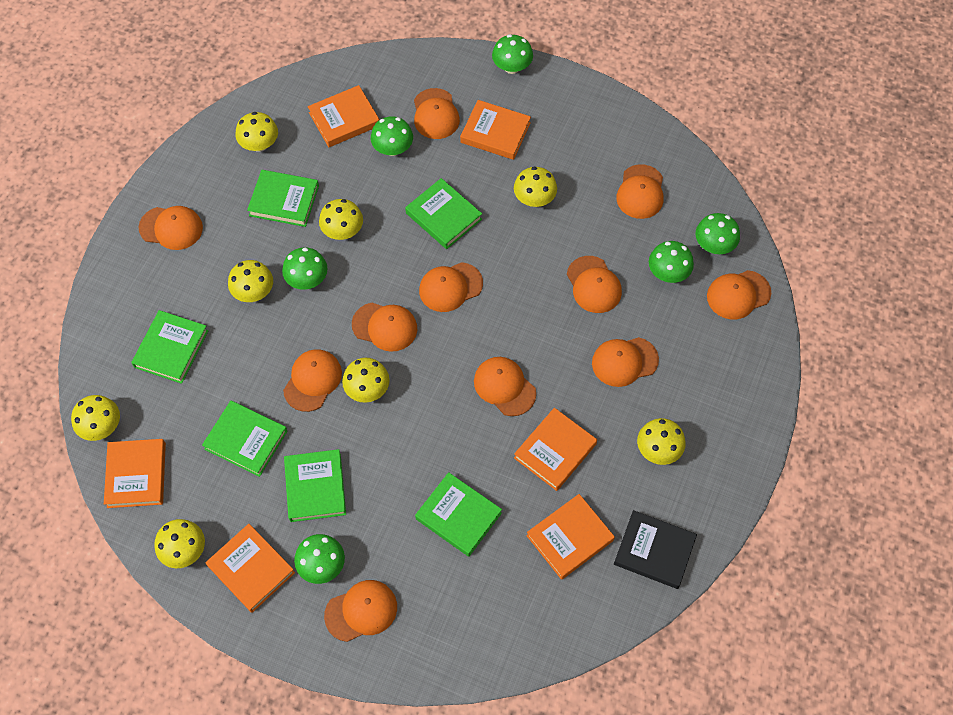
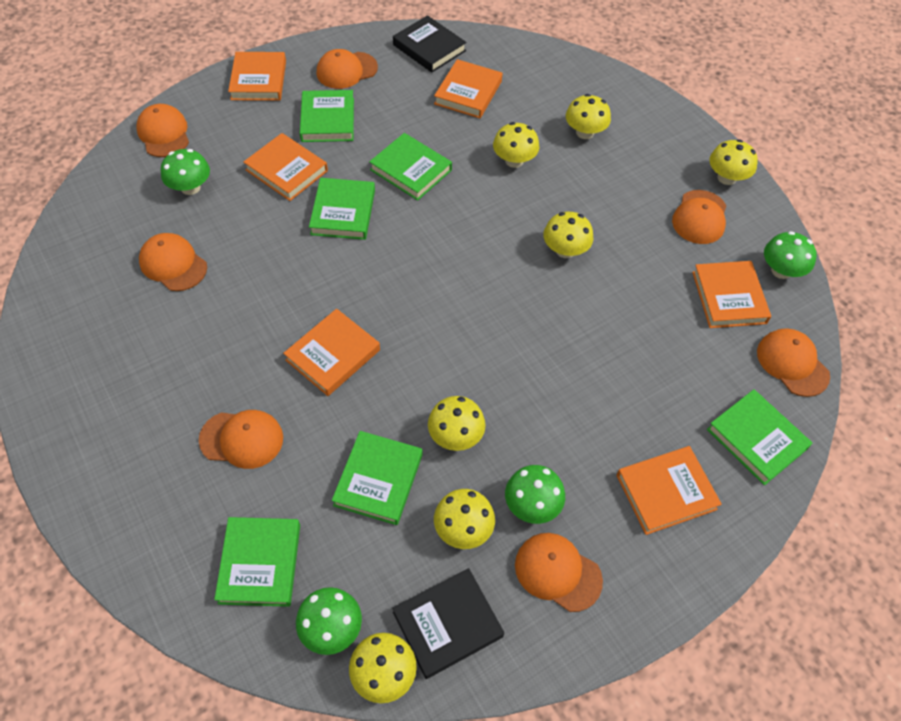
black book: [614,510,697,589] = 1 -> [392,568,504,679] [393,15,467,72] = 2
green mushroom: [282,247,327,290] [294,534,345,584] [371,116,413,156] [492,34,533,74] [649,241,694,283] [696,213,740,254] = 6 -> [161,149,210,195] [296,587,362,655] [505,465,565,524] [764,231,817,279] = 4
orange cap: [138,206,203,250] [283,349,342,412] [324,580,397,642] [352,303,417,352] [414,88,460,139] [419,262,483,312] [474,357,536,416] [567,256,622,313] [592,337,659,387] [616,164,663,219] [707,270,771,319] = 11 -> [136,104,189,157] [139,233,207,291] [199,410,283,469] [317,49,378,89] [515,533,603,612] [672,190,726,244] [757,328,830,397] = 7
yellow mushroom: [71,395,120,441] [154,519,205,568] [228,260,273,302] [236,112,278,152] [319,199,363,240] [342,358,390,403] [514,167,557,207] [637,418,686,465] = 8 -> [349,633,417,703] [428,396,486,451] [434,489,495,549] [493,122,539,168] [543,212,594,258] [566,94,611,139] [710,139,758,185] = 7

